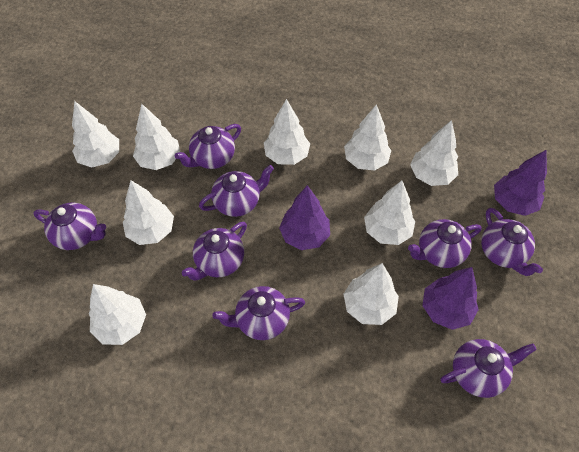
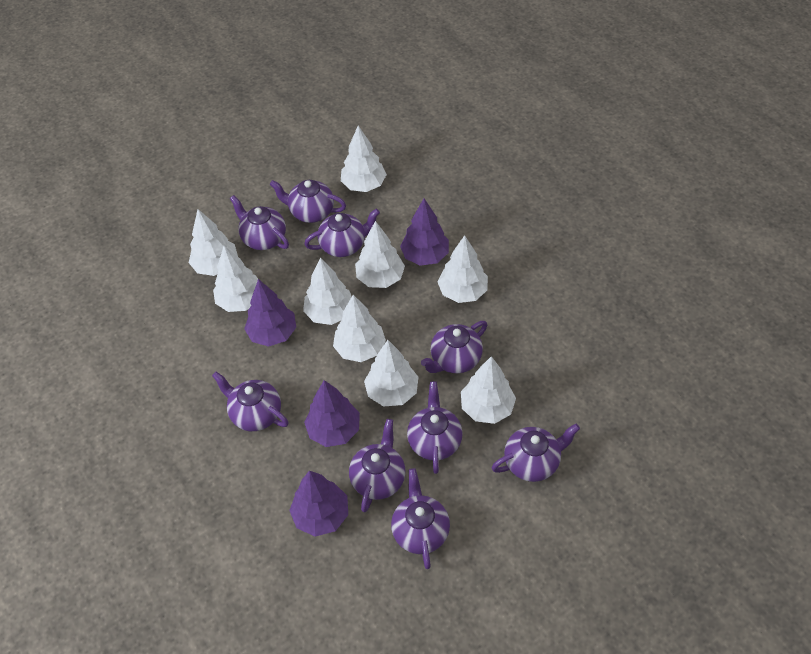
purple teapot: [33,203,106,250] [175,124,241,169] [182,222,247,280] [199,165,274,217] [212,286,305,340] [408,219,482,268] [440,339,537,398] [481,208,543,276] = 8 -> [212,372,289,431] [230,195,289,250] [270,180,346,223] [304,209,380,257] [349,419,406,512] [391,468,450,569] [407,381,463,474] [421,321,487,373] [492,424,580,482] = 9
purple tree: [279,185,330,250] [422,267,479,330] [494,150,547,216] = 3 -> [244,279,296,347] [289,470,348,537] [304,380,360,447] [400,199,449,266] = 4

